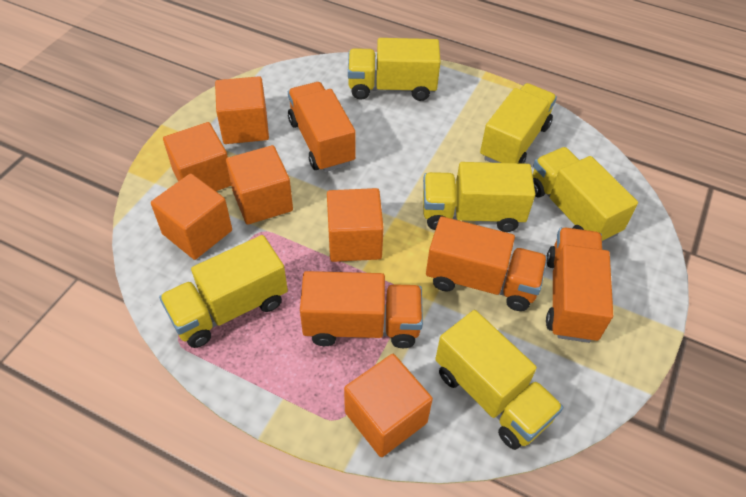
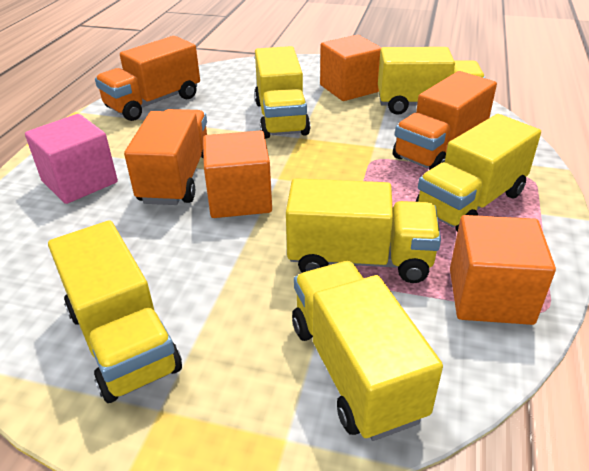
orange cube: [151,173,232,260] [163,122,231,191] [215,76,269,144] [226,145,293,225] [327,188,384,262] [344,354,433,457] = 6 -> [203,131,272,218] [320,35,382,101] [450,215,556,325] = 3
orange truck: [288,82,355,172] [300,271,423,348] [426,216,547,311] [546,228,613,343] = 4 -> [95,36,200,121] [124,109,207,205] [393,71,497,170] = 3
pink cube: none = 0 -> [25,114,118,204] = 1

